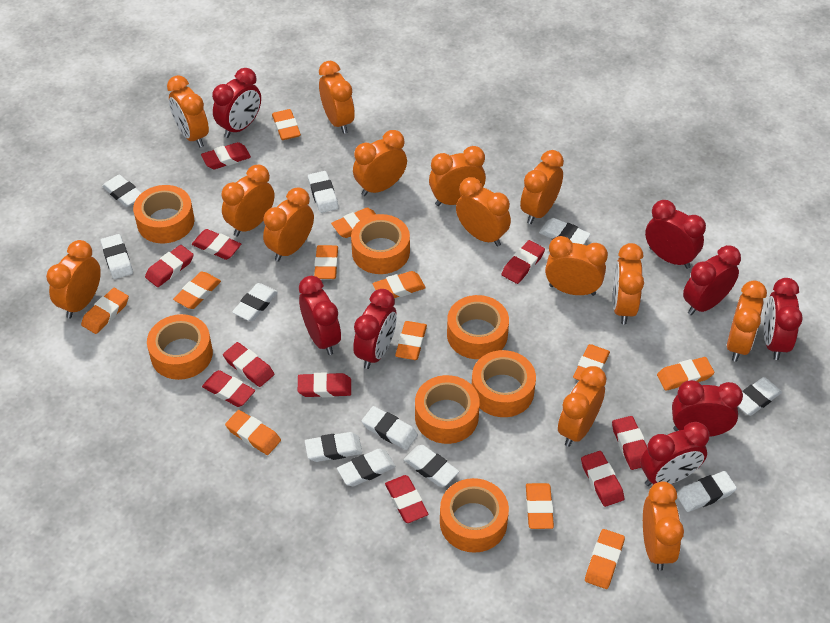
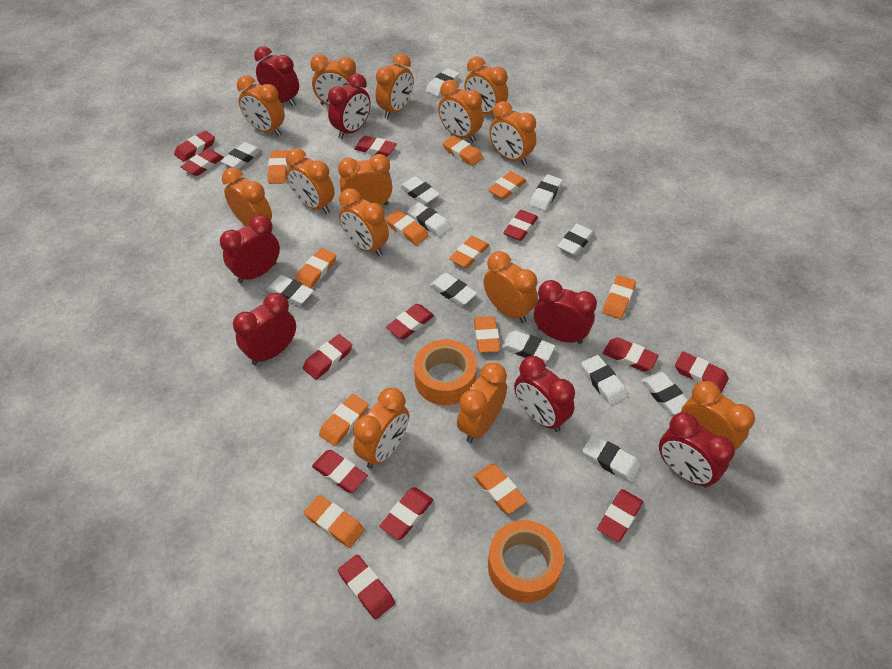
orange eraser: [81,288,129,334] [173,272,221,309] [225,410,281,455] [272,109,301,140] [314,245,338,279] [331,208,376,238] [372,271,425,298] [395,321,427,360] [526,483,554,529] [573,344,610,381] [585,529,625,589] [657,357,714,391] = 12 -> [267,150,288,184] [295,248,336,289] [304,495,364,548] [319,394,369,446] [385,210,429,245] [443,136,483,166] [449,236,489,268] [473,464,527,514] [474,316,500,353] [488,171,526,200] [603,275,636,319] = 11
orange tape: [133,185,194,243] [147,314,213,380] [351,214,410,274] [415,375,480,444] [440,478,509,553] [447,295,509,359] [472,350,536,417] = 7 -> [414,339,477,405] [488,520,564,603] = 2
red clock: [212,68,261,138] [299,276,341,355] [353,289,397,369] [640,422,709,486] [645,200,706,269] [672,380,743,437] [683,245,741,315] [764,278,803,360] = 8 -> [220,215,280,284] [233,293,296,365] [254,46,299,106] [328,73,371,139] [514,356,575,432] [534,280,597,344] [659,412,735,488] = 7
red eraser: [145,245,194,287] [192,229,241,260] [201,142,251,169] [202,370,255,407] [223,342,274,387] [298,372,351,398] [385,475,428,523] [502,240,545,284] [581,451,624,507] [612,416,647,470] = 10 -> [174,131,215,162] [181,149,224,176] [303,334,352,380] [312,450,368,493] [338,554,395,620] [354,136,397,157] [379,487,433,540] [386,304,434,339] [503,210,538,241] [597,489,643,542] [603,338,659,371] [675,351,729,393] = 12
white eraser: [101,234,133,279] [102,175,141,207] [232,283,278,321] [305,432,362,462] [308,171,339,213] [337,449,396,486] [362,406,418,450] [404,445,459,487] [539,218,591,245] [677,471,737,512] [738,377,782,416] = 11 -> [221,142,261,169] [266,275,314,306] [399,176,440,205] [407,202,451,237] [426,68,459,97] [430,273,477,306] [501,330,555,362] [529,174,563,211] [558,224,594,255] [581,355,627,405] [582,435,640,482] [641,372,688,415] = 12

